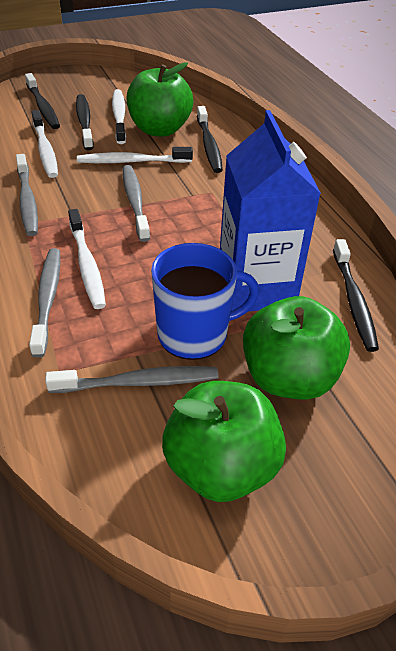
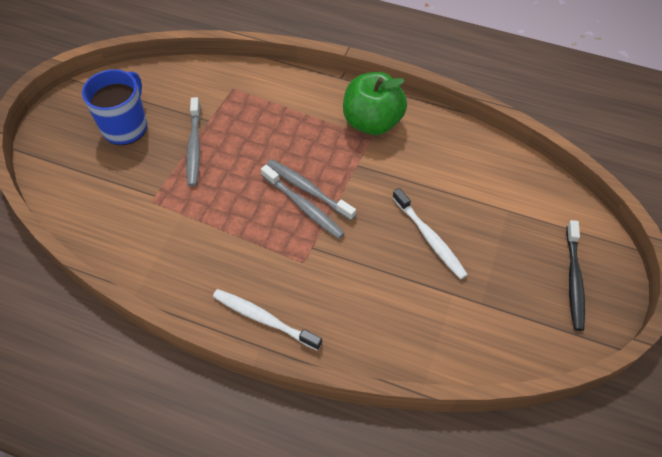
black toothbrush: [25,73,60,129] [76,94,94,150] [197,106,223,173] [333,239,379,352] = 4 -> [566,220,585,331] = 1
blue carton: [220,110,321,312] = 1 -> none = 0
green apple: [127,62,193,137] [162,381,286,502] [243,296,350,400] = 3 -> [343,72,407,135] = 1
grey toothbrush: [16,154,38,236] [29,248,60,358] [45,366,218,393] [123,165,150,242] = 4 -> [186,97,201,186] [261,165,345,239] [266,159,356,220] = 3
white toothbrush: [32,110,58,178] [68,209,106,309] [77,147,193,163] [112,89,126,144] = 4 -> [213,289,322,351] [392,188,468,279] = 2

